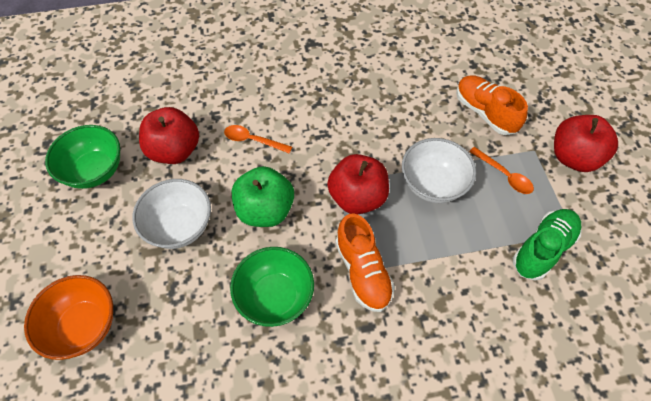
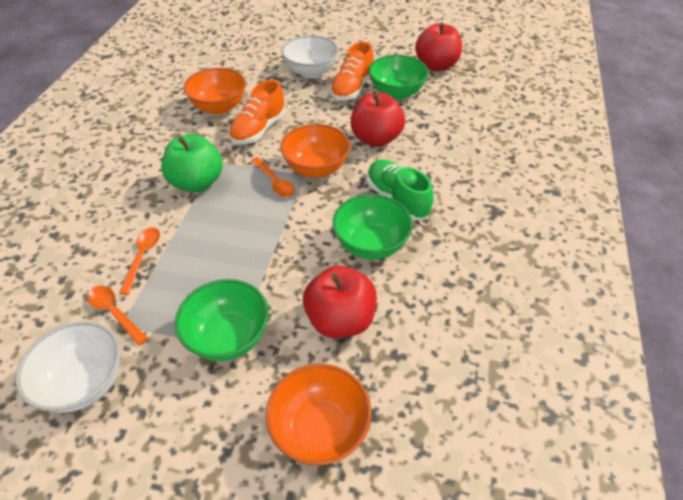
green bowl: [45,125,120,189] [230,247,314,327] = 2 -> [175,279,269,361] [332,194,413,260] [369,55,429,100] = 3
orange bowl: [24,275,113,360] = 1 -> [183,68,246,115] [265,364,371,465] [280,124,350,177] = 3
orange spoon: [224,125,292,154] [469,147,534,194] = 2 -> [87,286,148,346] [119,227,160,295] [251,157,295,197] = 3

